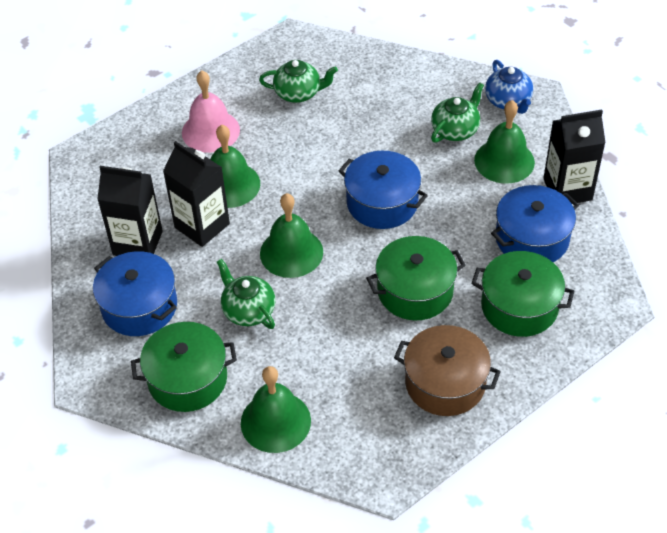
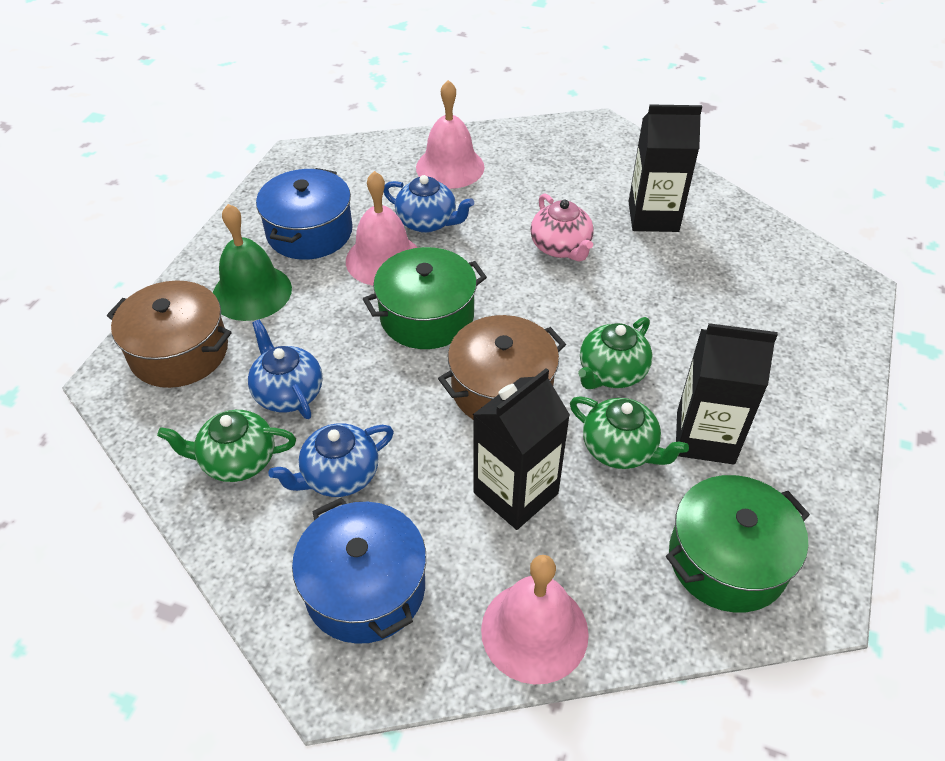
blue pot: [93,251,177,336] [339,151,428,229] [491,185,579,262] = 3 -> [256,168,353,260] [292,498,426,644] = 2
blue teapot: [485,60,533,114] = 1 -> [248,320,323,419] [268,423,394,497] [384,175,474,233] = 3
brown pot: [394,325,501,416] = 1 -> [107,280,232,388] [438,315,566,420] = 2
green bell: [210,125,260,208] [241,366,311,453] [260,193,323,278] [474,100,535,184] = 4 -> [213,204,292,321] = 1
green pot: [131,322,237,412] [366,236,466,320] [471,251,574,337] = 3 -> [363,247,487,349] [666,475,810,613] = 2
pink bell: [182,71,240,153] = 1 -> [346,171,418,285] [416,80,485,189] [481,555,589,684] = 3
pink teapot: none = 0 -> [530,193,594,261] = 1

